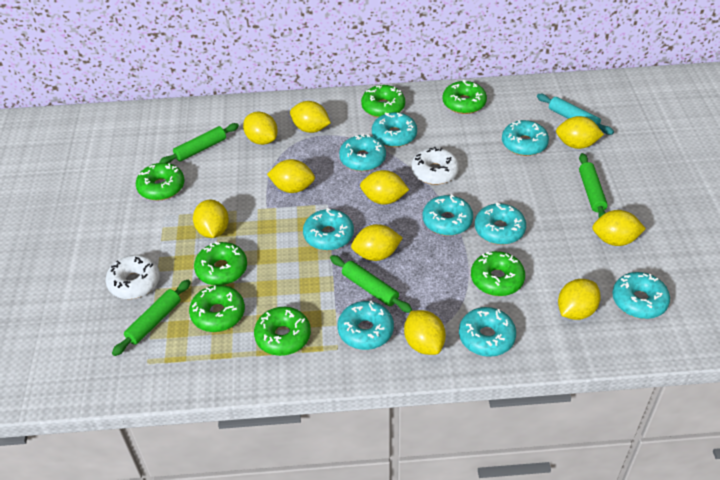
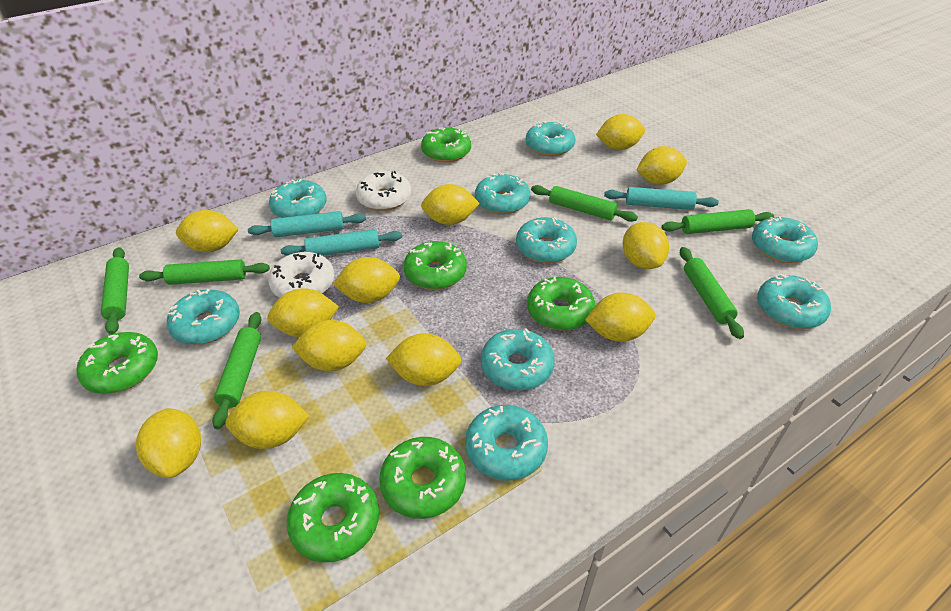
green donut: [136,163,185,200] [189,285,245,332] [194,242,247,285] [254,307,311,356] [361,85,405,117] [443,80,487,114] [471,251,525,296] = 7 -> [76,332,158,394] [287,473,379,562] [379,437,466,519] [403,241,467,290] [421,128,471,162] [527,276,595,330] = 6
green rolling pin: [112,280,191,356] [159,123,239,163] [330,255,412,313] [579,153,608,218] = 4 -> [101,247,129,335] [139,259,270,285] [212,312,261,429] [531,185,638,222] [662,209,774,234] [680,247,744,339] = 6
turquoise rolling pin: [537,94,614,135] = 1 -> [248,211,366,237] [281,229,402,256] [604,187,719,210] = 3
yellow lemon: [193,199,229,238] [243,112,278,145] [267,159,315,193] [290,101,331,133] [351,224,402,261] [360,170,409,204] [404,310,446,355] [556,116,604,149] [558,279,601,320] [592,210,646,246] = 10 -> [136,408,201,478] [176,210,239,252] [226,391,310,449] [267,288,339,337] [291,320,366,371] [333,257,400,303] [385,333,462,386] [421,184,480,225] [585,293,656,342] [596,114,645,150] [623,222,669,269] [636,146,687,185] = 12

